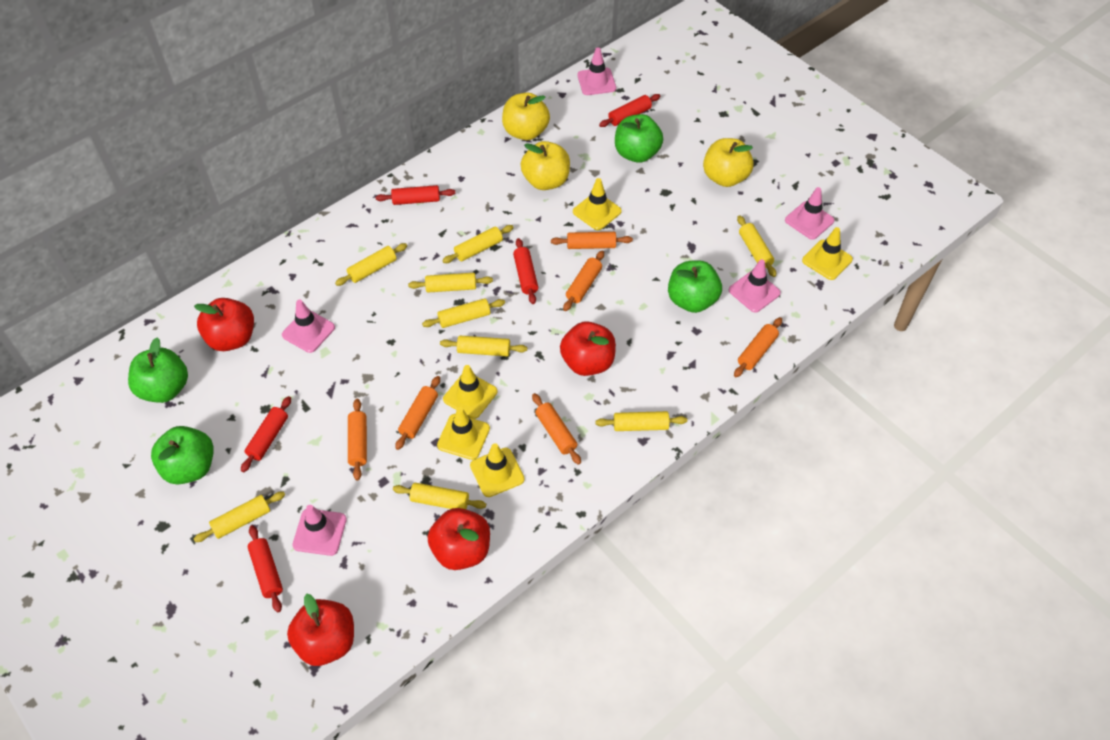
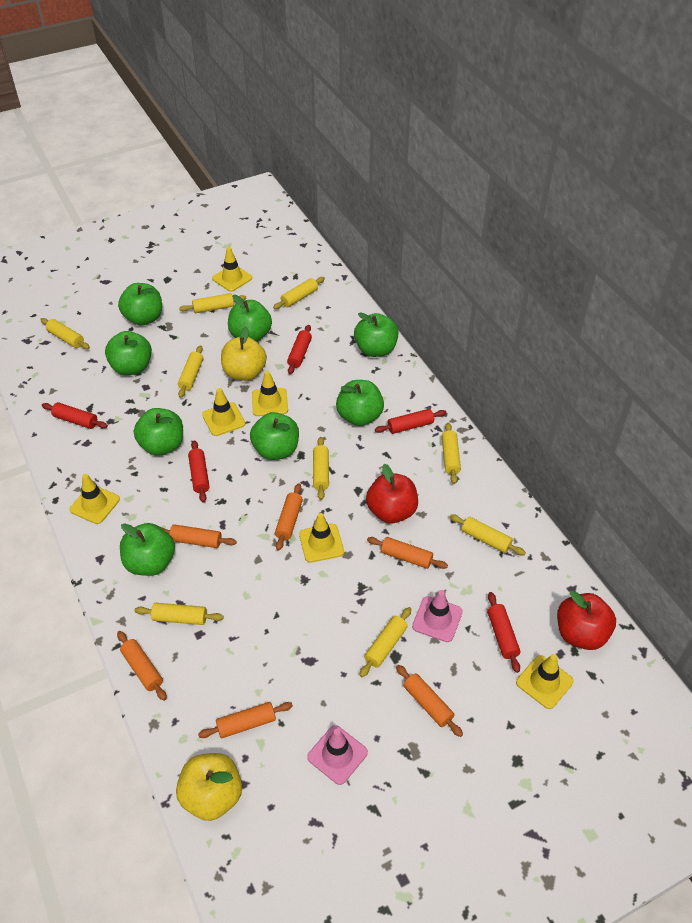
green apple: [128,337,188,403] [151,426,214,485] [615,114,663,163] [668,260,722,313] = 4 -> [105,331,152,375] [118,283,162,325] [120,523,175,576] [134,408,183,455] [228,295,272,342] [250,412,299,460] [336,380,384,426] [354,312,399,357] = 8
pink traffic cone: [282,300,335,353] [292,505,347,556] [577,47,616,95] [729,259,781,313] [785,187,834,240] = 5 -> [307,725,368,785] [412,590,463,642] = 2
red apple: [194,298,254,351] [287,593,354,666] [428,508,490,570] [560,321,616,376] = 4 -> [366,464,418,524] [557,591,616,650] = 2
yellow apple: [502,93,550,140] [521,141,570,190] [703,138,754,187] = 3 -> [176,753,242,821] [221,327,267,381] = 2
yellow traffic cone: [437,407,490,460] [443,365,497,419] [470,443,525,497] [573,178,622,230] [802,227,853,280] = 5 -> [69,474,120,524] [202,388,245,436] [212,247,252,292] [252,371,288,416] [299,513,344,563] [516,654,574,709] = 6

